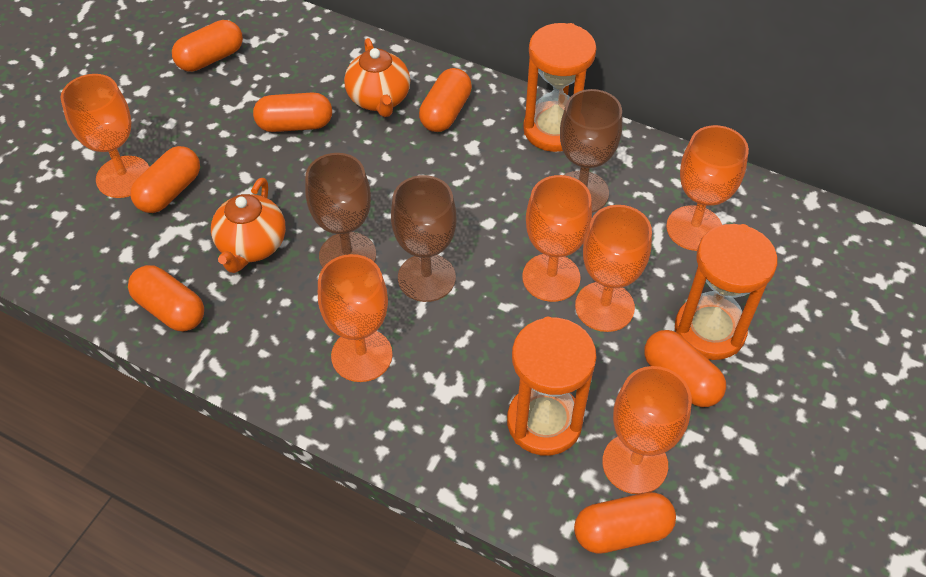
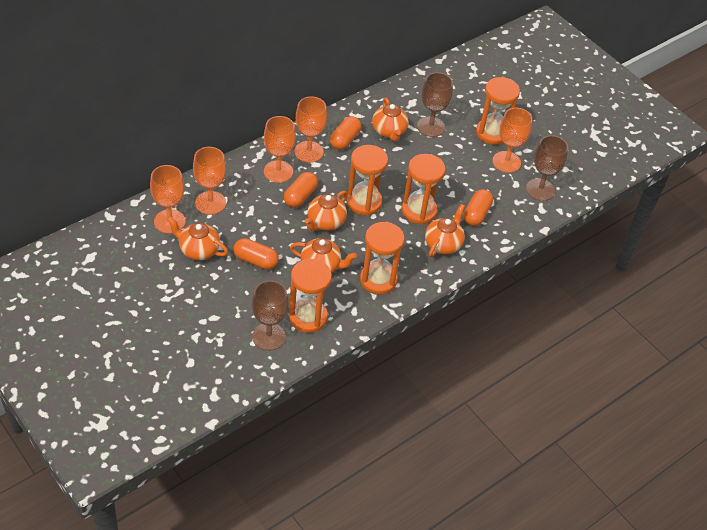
orange capsule: [128,265,204,331] [130,146,200,213] [172,20,243,72] [253,93,332,132] [419,68,472,132] [574,492,676,554] [644,330,726,407] = 7 -> [234,238,279,270] [284,172,318,208] [330,116,361,150] [463,189,493,226] = 4
orange goblet: [61,74,149,198] [318,254,393,382] [522,175,592,302] [575,205,652,332] [602,366,692,494] [666,125,749,251] = 6 -> [150,165,186,234] [193,147,226,215] [264,116,296,183] [295,96,327,163] [492,108,532,173] = 5
orange hourglass: [507,317,597,455] [523,23,596,152] [675,224,777,360] = 3 -> [289,259,332,333] [347,145,388,216] [360,221,405,294] [402,154,446,225] [476,77,520,145] = 5
orange teapot: [211,178,286,273] [344,38,410,117] = 2 -> [167,216,228,261] [290,238,357,273] [305,191,347,231] [372,98,409,142] [425,204,465,257] = 5

